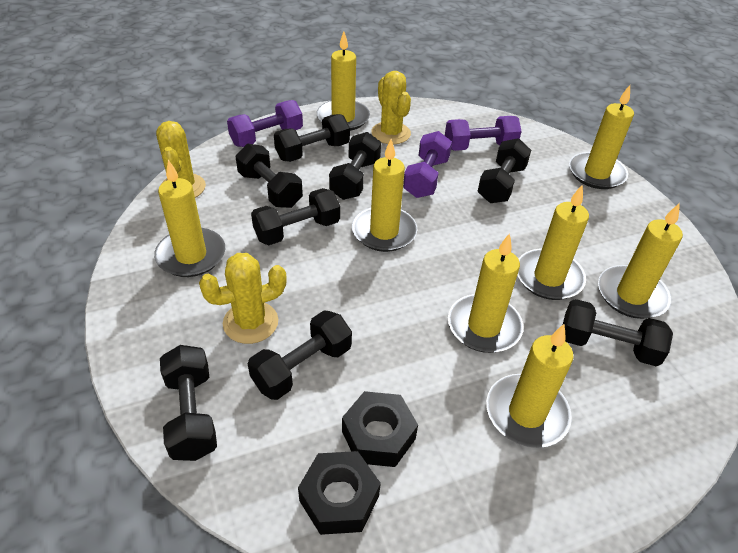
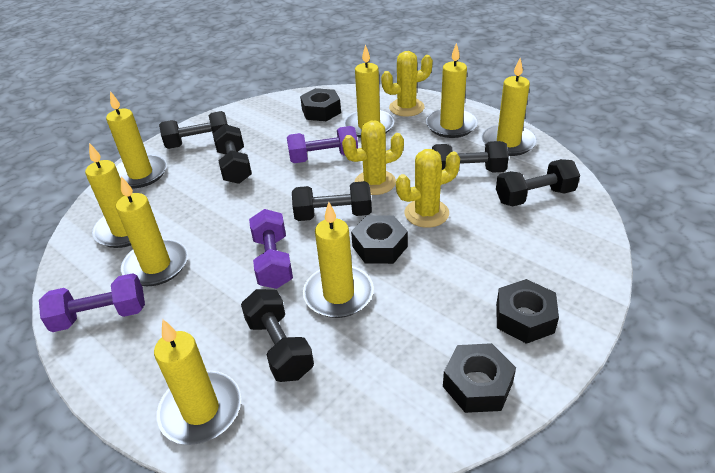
black dumbbell: [160,345,217,461] [236,144,303,208] [248,311,352,400] [251,188,340,245] [274,114,350,162] [329,132,381,200] [478,138,531,203] [563,299,673,366] = 8 -> [159,111,228,149] [213,124,252,184] [241,289,314,382] [292,181,372,221] [432,141,509,173] [496,159,580,206] = 6
black nut: [298,451,381,535] [342,391,418,467] = 2 -> [300,88,341,121] [351,216,408,264] [443,343,516,413] [496,279,559,344] = 4

